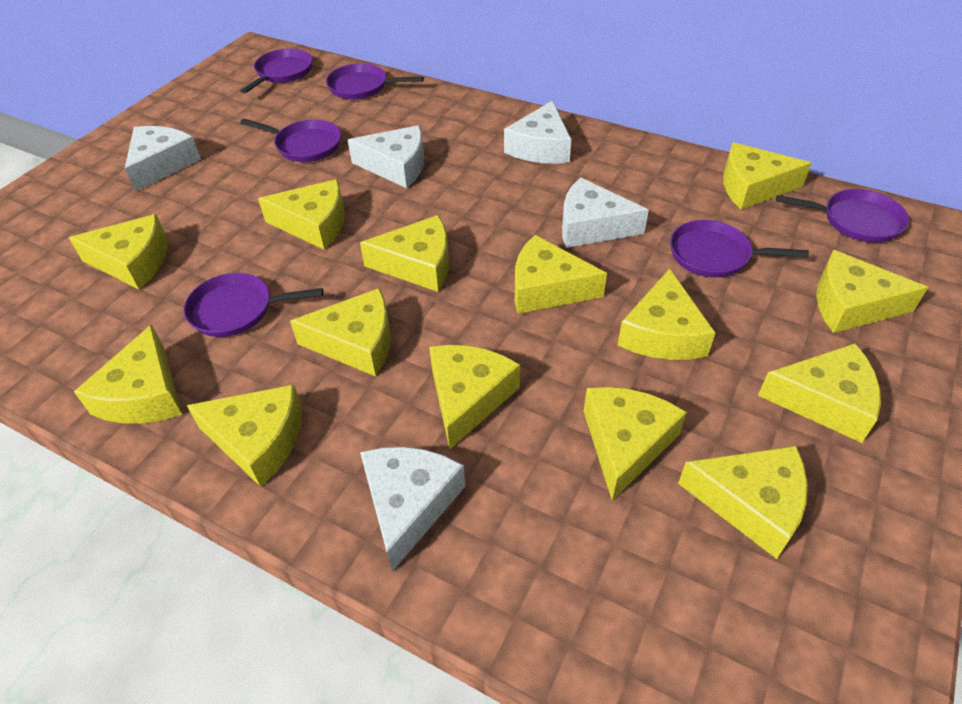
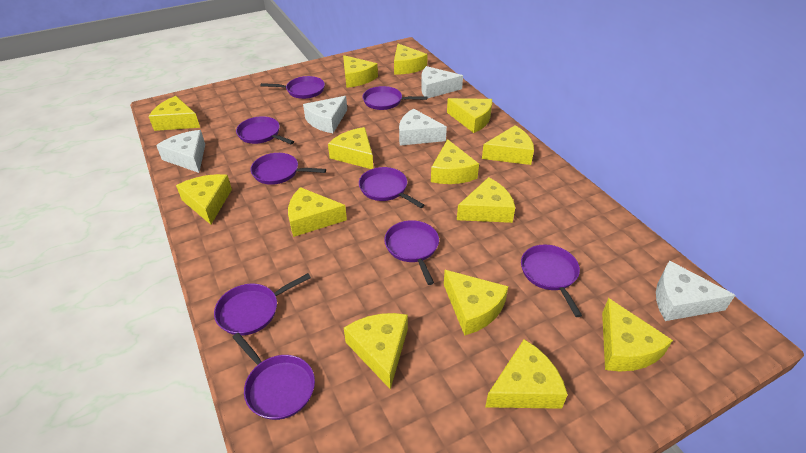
purple pan: [184,273,323,337] [240,119,341,162] [241,49,313,93] [326,63,424,99] [670,220,809,277] [776,189,909,243] = 6 -> [214,273,311,336] [232,333,315,420] [236,116,294,144] [250,153,326,185] [261,76,325,99] [359,167,425,208] [362,86,427,110] [384,220,439,285] [521,245,582,317] = 9

